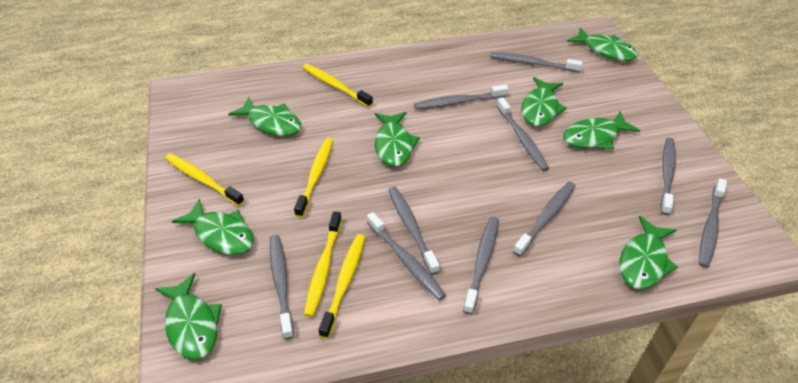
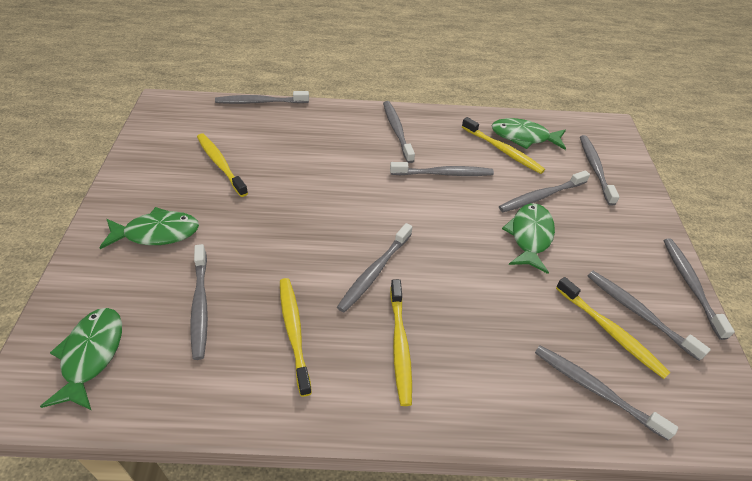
green fish: [155,273,222,360] [172,199,254,255] [228,97,301,136] [375,112,420,167] [521,77,567,126] [563,111,640,149] [567,27,638,61] [619,216,678,289] = 8 -> [40,308,122,410] [99,207,199,249] [492,118,566,150] [502,203,555,274] = 4

